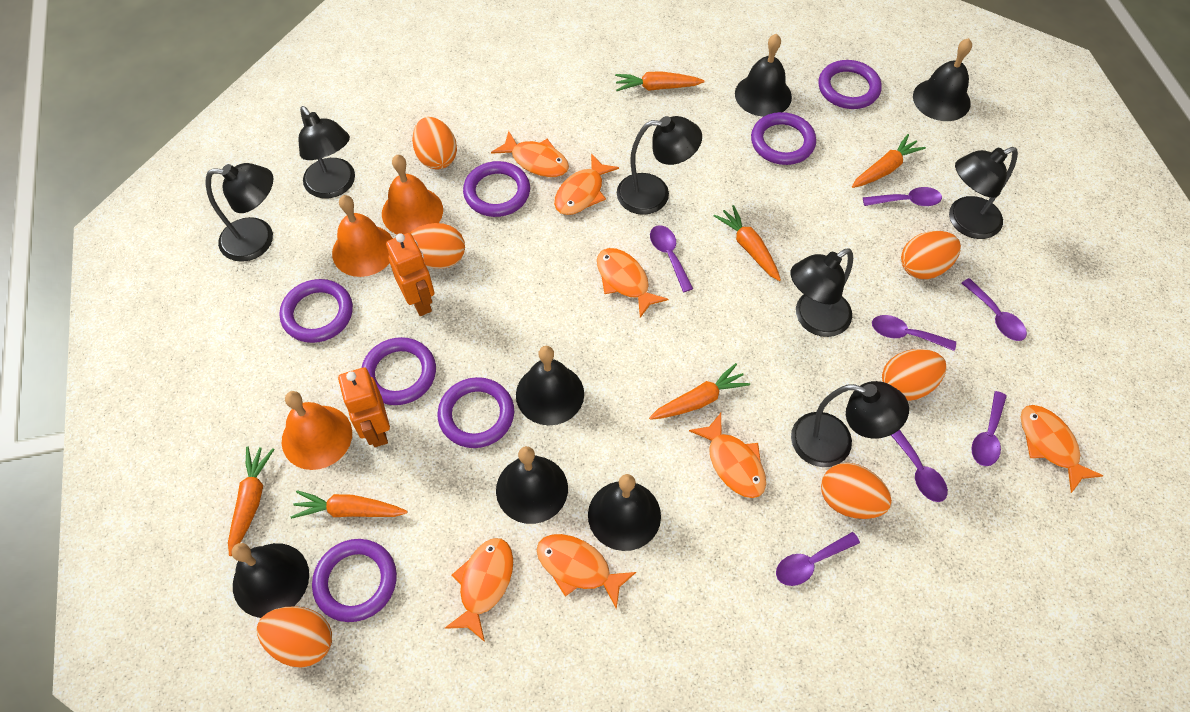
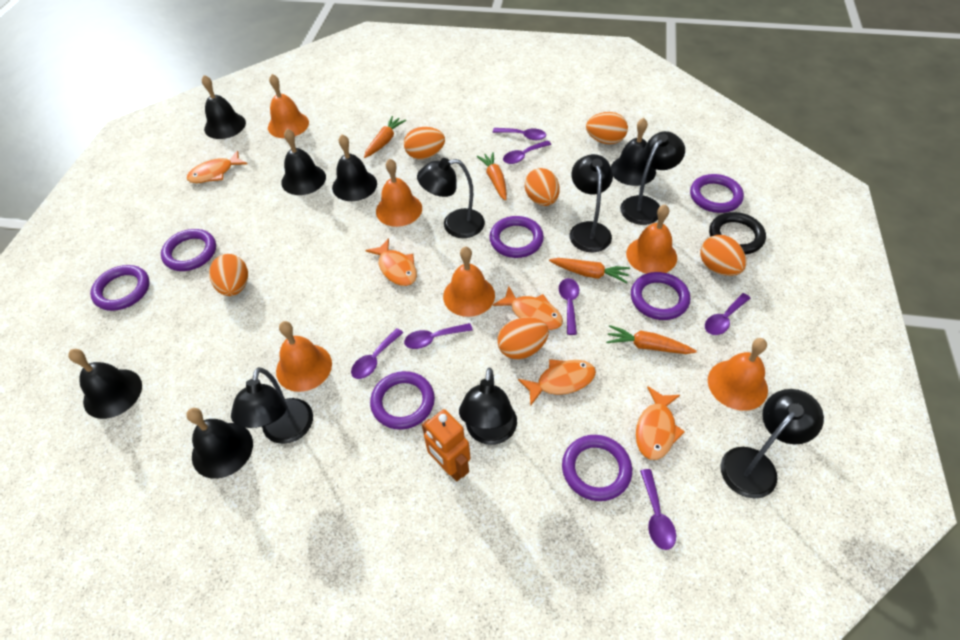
black ring: none = 0 -> [709,212,766,254] = 1
orange bell: [282,391,352,470] [332,195,393,277] [382,155,443,234] = 3 -> [268,74,309,138] [276,321,332,392] [376,159,422,227] [443,246,495,317] [626,204,677,274] [708,338,768,411] = 6
orange carrot: [228,446,275,556] [291,490,408,519] [615,71,705,91] [649,363,750,420] [714,205,781,281] [852,134,926,188] = 6 -> [364,116,406,158] [477,152,507,201] [549,258,630,283] [606,325,697,354] = 4
orange fish: [445,538,513,642] [491,131,569,177] [537,534,636,610] [554,153,619,215] [597,248,668,318] [689,413,766,498] [1021,405,1103,493] = 7 -> [187,151,247,183] [365,238,417,286] [493,286,563,330] [518,359,596,406] [636,386,685,460] = 5
orange robot: [338,367,390,447] [386,233,434,316] = 2 -> [422,409,471,481] = 1

